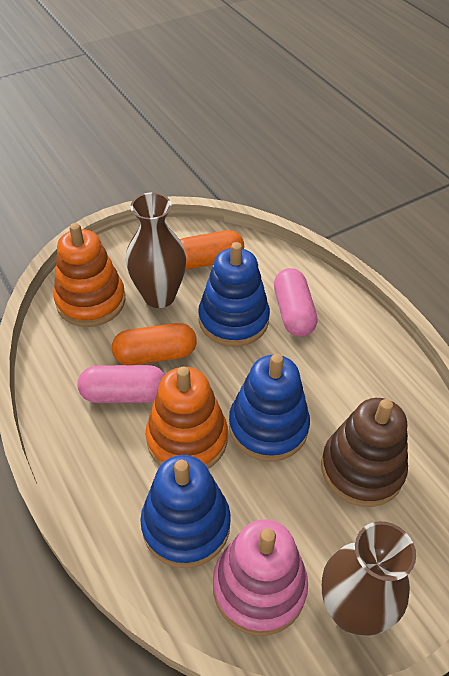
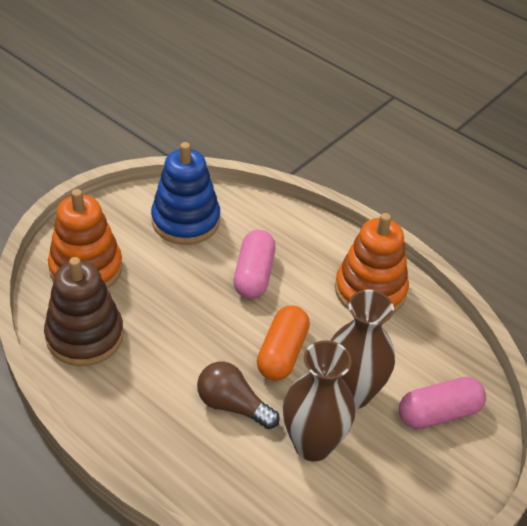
blue stacking toy: [140,455,231,568] [198,242,270,347] [229,354,310,462] = 3 -> [151,142,220,245] = 1
brown light bulb: none = 0 -> [197,362,280,429] = 1
orange capsule: [112,323,197,365] [179,230,244,269] = 2 -> [257,306,310,381] = 1
pink stacking toy: [213,519,308,636] = 1 -> none = 0

